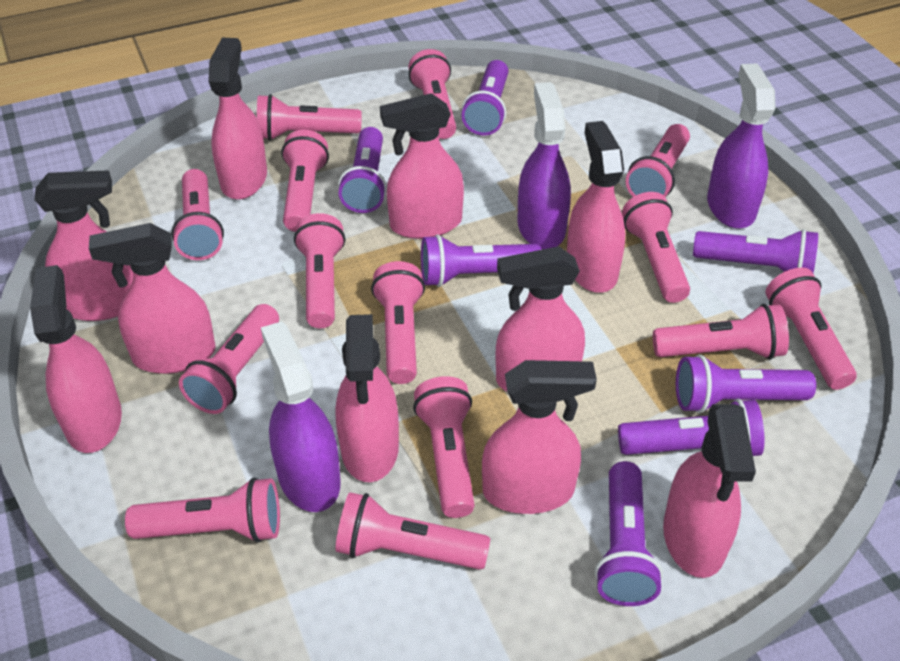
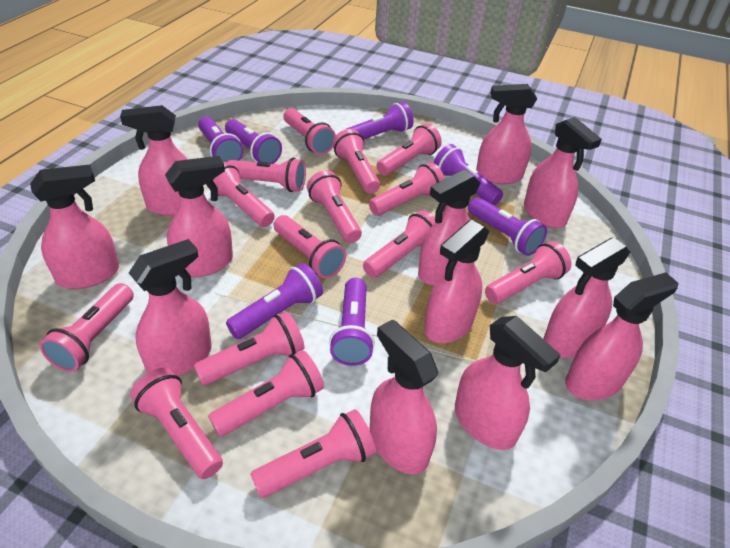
pink flashlight: [125,477,280,543] [171,169,224,260] [179,304,279,414] [257,94,362,141] [281,129,329,232] [294,213,345,328] [335,492,490,570] [371,261,425,384] [408,49,456,139] [413,376,475,518] [622,192,690,303] [626,124,690,197] [653,304,789,359] [765,267,857,390] = 14 -> [39,283,134,372] [130,368,223,479] [194,311,305,386] [206,162,275,227] [208,350,324,437] [227,158,306,192] [250,409,376,498] [273,215,346,279] [283,108,336,155] [307,170,362,243] [333,129,380,194] [363,210,435,278] [369,162,445,216] [376,123,442,176] [485,241,571,304] = 15
pink spray bottle: [30,265,122,453] [35,170,133,321] [89,223,216,374] [208,38,267,200] [336,314,399,482] [380,93,464,239] [482,360,597,514] [495,246,585,391] [567,121,625,293] [663,404,756,578] = 10 -> [30,165,119,289] [120,105,188,216] [129,239,212,376] [165,156,233,277] [370,319,438,474] [418,169,481,285] [424,220,489,343] [455,316,561,450] [476,84,537,184] [524,117,602,228] [543,237,630,358] [565,272,679,400] = 12
purple spray bottle: [261,321,341,512] [517,82,571,249] [707,63,776,229] = 3 -> none = 0

